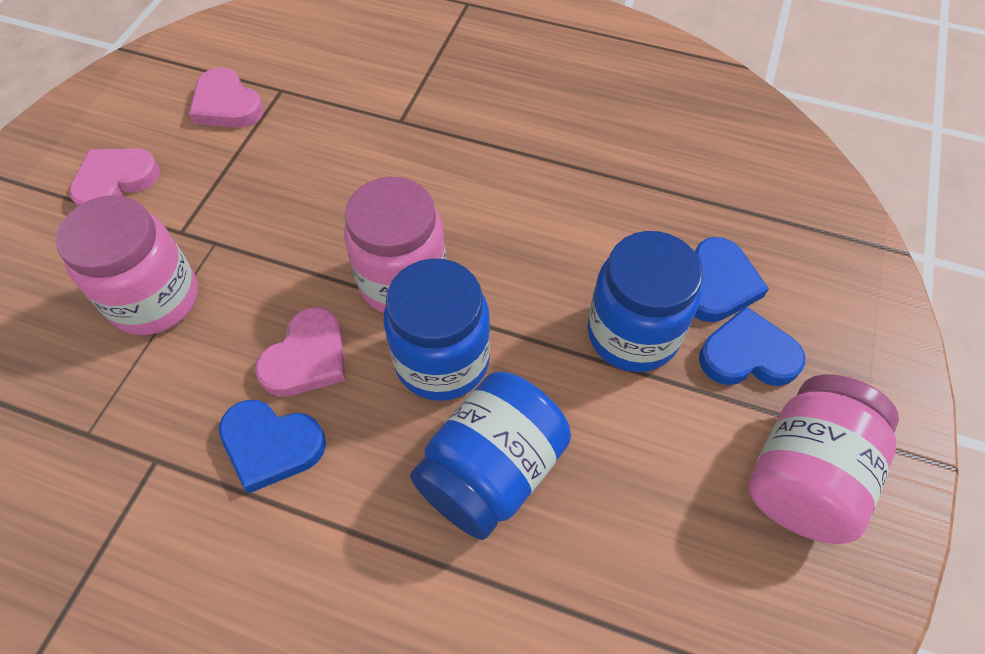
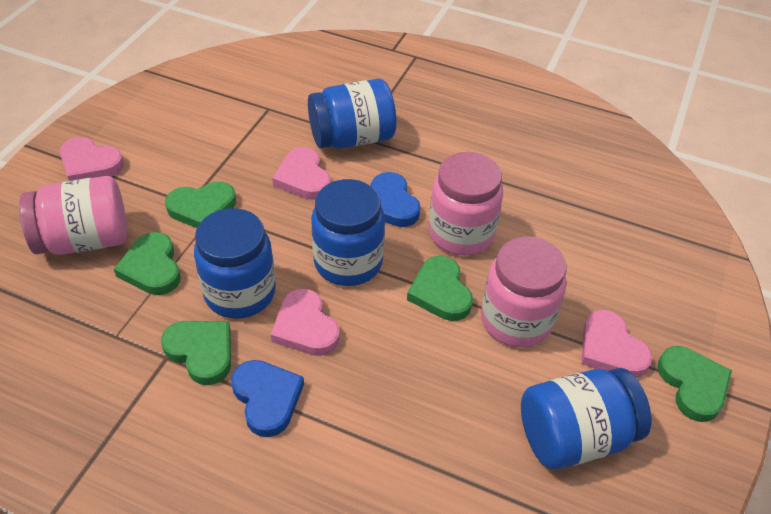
blue heart: [219,400,326,493] [694,237,769,322] [699,306,805,386] = 3 -> [231,360,304,437] [370,172,421,227] = 2
blue jar: [384,259,490,401] [410,372,571,540] [588,231,703,372] = 3 -> [194,208,276,319] [308,79,397,149] [311,179,385,286] [521,368,652,470] = 4
green heart: none = 0 -> [114,232,181,295] [161,321,231,385] [165,182,236,228] [407,256,473,321] [657,346,732,422] = 5
pink heart: [69,148,160,207] [189,67,264,128] [255,307,346,397] = 3 -> [60,137,124,181] [271,289,340,356] [272,147,331,200] [582,310,652,378] = 4

